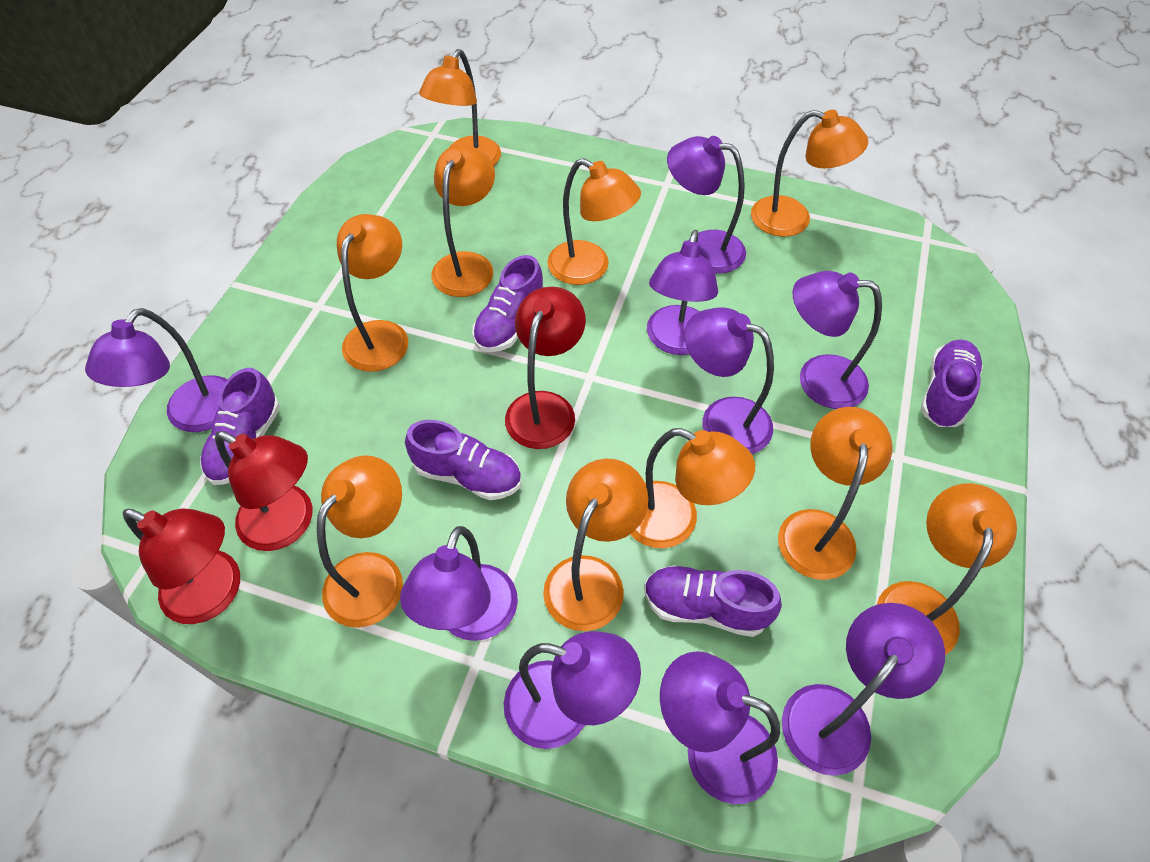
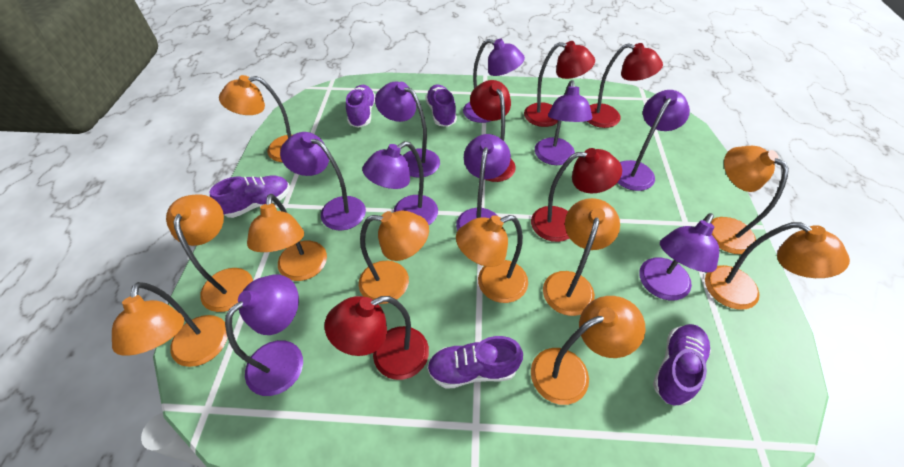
red lamp: [123,508,240,624] [215,431,312,551] [505,286,586,449] = 3 -> [324,296,429,380] [470,80,516,182] [524,41,595,127] [531,148,622,242] [587,43,663,128] = 5

